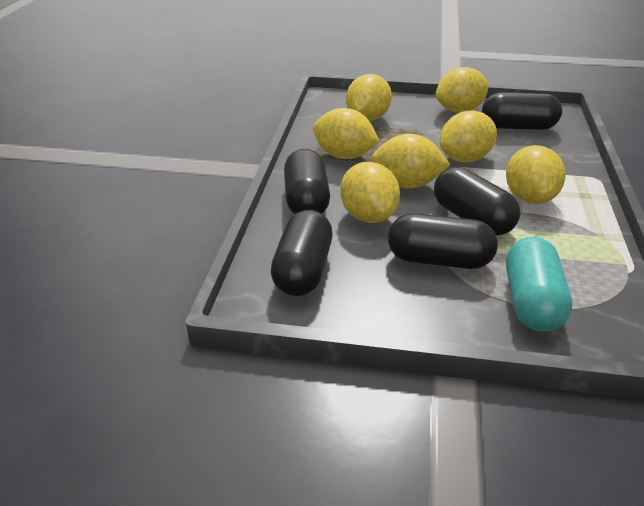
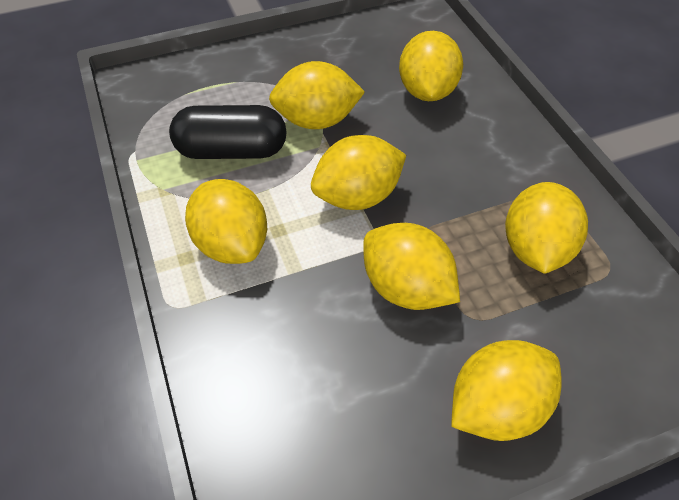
black capsule: [271,210,332,296] [284,149,330,214] [388,213,498,269] [434,167,520,236] [482,92,562,130] = 5 -> [169,105,287,159] = 1
turquoise capsule: [506,237,572,332] = 1 -> none = 0

